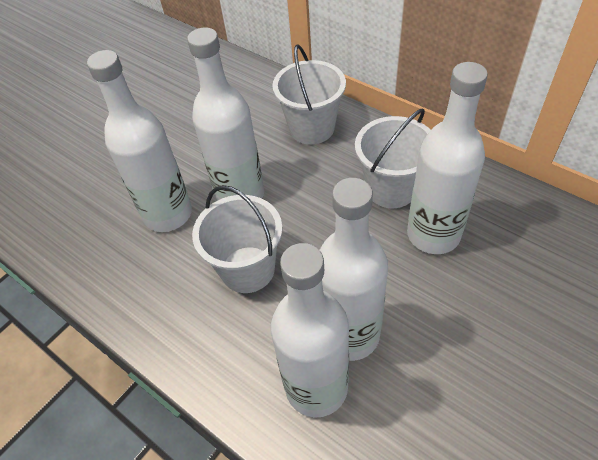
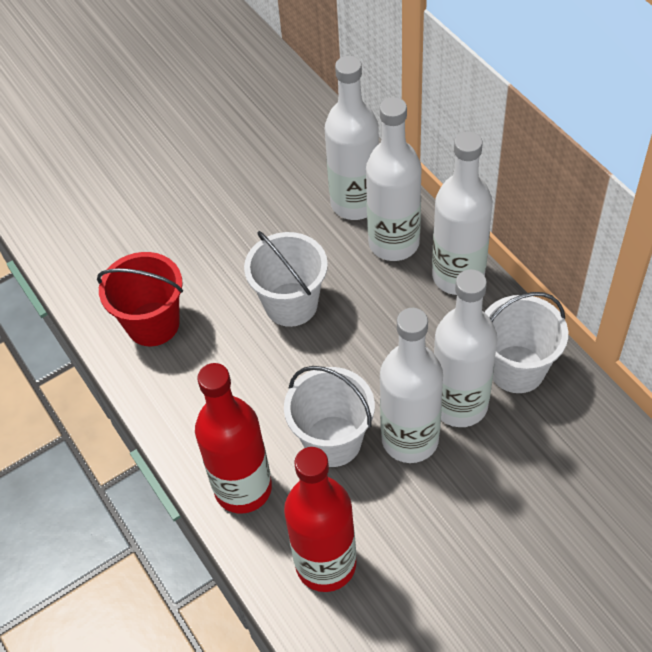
red bottle: none = 0 -> [195,363,272,514] [284,447,356,592] = 2
red bucket: none = 0 -> [97,252,183,346] = 1

